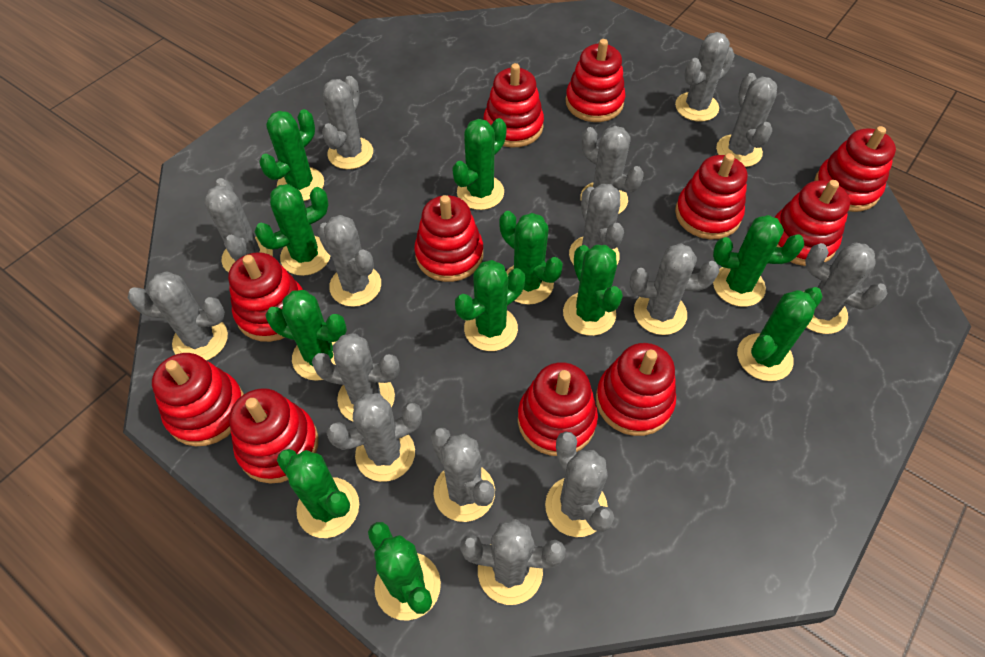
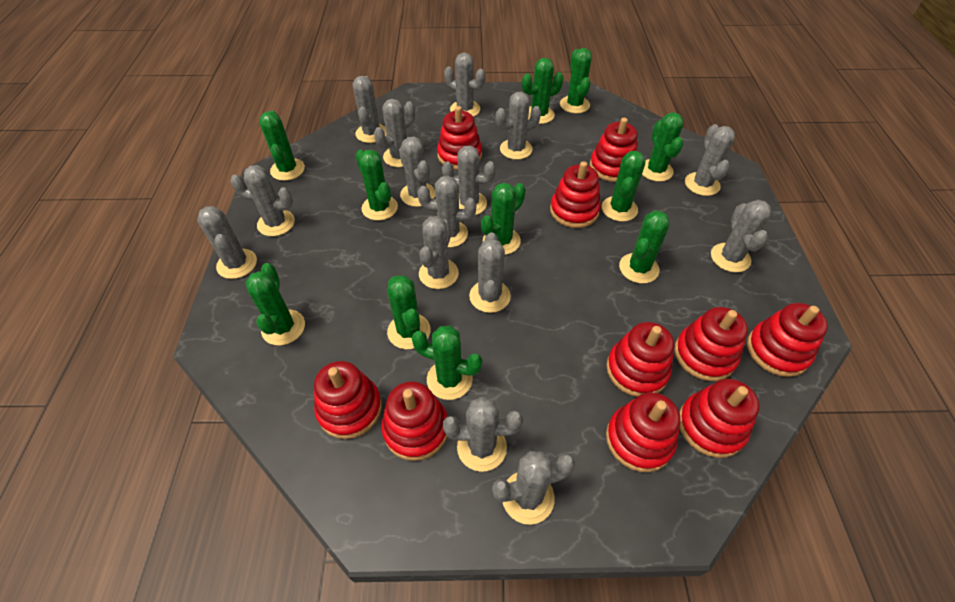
red stacking toy: [152,353,244,446] [228,252,303,342] [229,388,318,484] [414,195,483,282] [484,63,544,147] [518,362,598,456] [566,39,625,122] [596,343,676,436] [675,153,748,239] [775,180,850,266] [814,126,896,212] = 11 -> [314,361,382,439] [381,381,448,461] [437,106,482,170] [550,161,601,228] [590,118,638,182] [606,322,674,397] [606,392,681,472] [675,307,748,381] [680,379,760,458] [747,303,828,377] = 10

